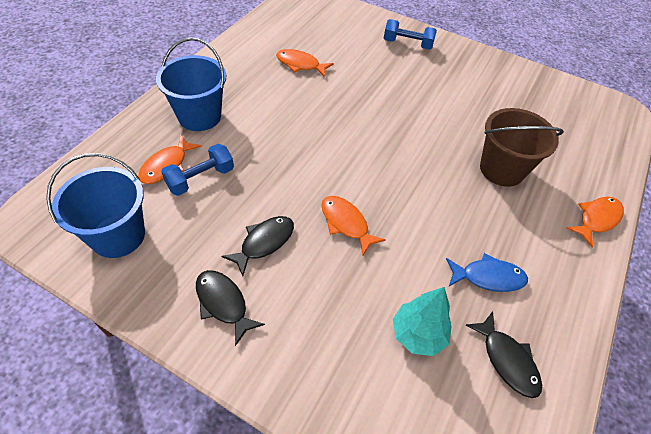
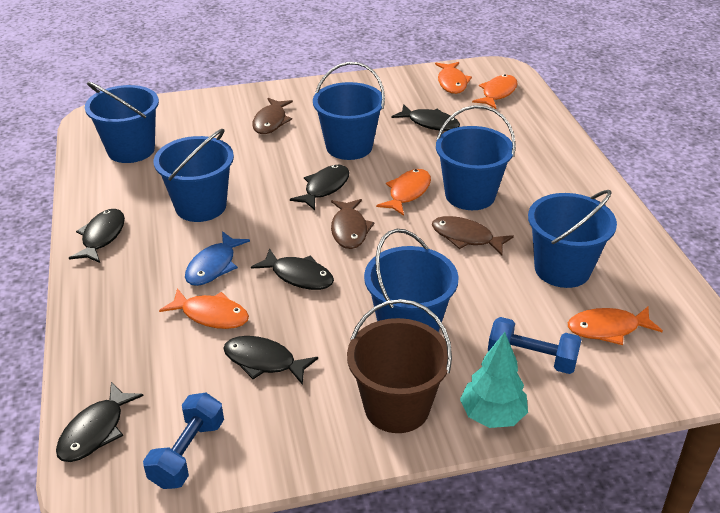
black fish: [196,270,265,346] [222,216,294,276] [466,311,542,398] = 3 -> [56,382,144,462] [69,209,125,263] [223,336,318,385] [251,248,334,290] [290,165,349,210] [392,104,460,131] = 6
blue bucket: [46,153,145,258] [156,37,226,131] = 2 -> [85,82,159,163] [154,129,234,222] [313,62,385,160] [364,229,459,332] [436,105,516,210] [528,190,617,288] = 6
brown fish: none = 0 -> [252,98,293,134] [331,199,375,249] [432,216,514,255] = 3
orange fish: [138,135,202,184] [276,49,334,77] [321,196,386,256] [567,196,624,247] = 4 -> [159,288,249,329] [376,169,431,216] [435,62,472,94] [472,74,518,109] [568,307,663,345] = 5

